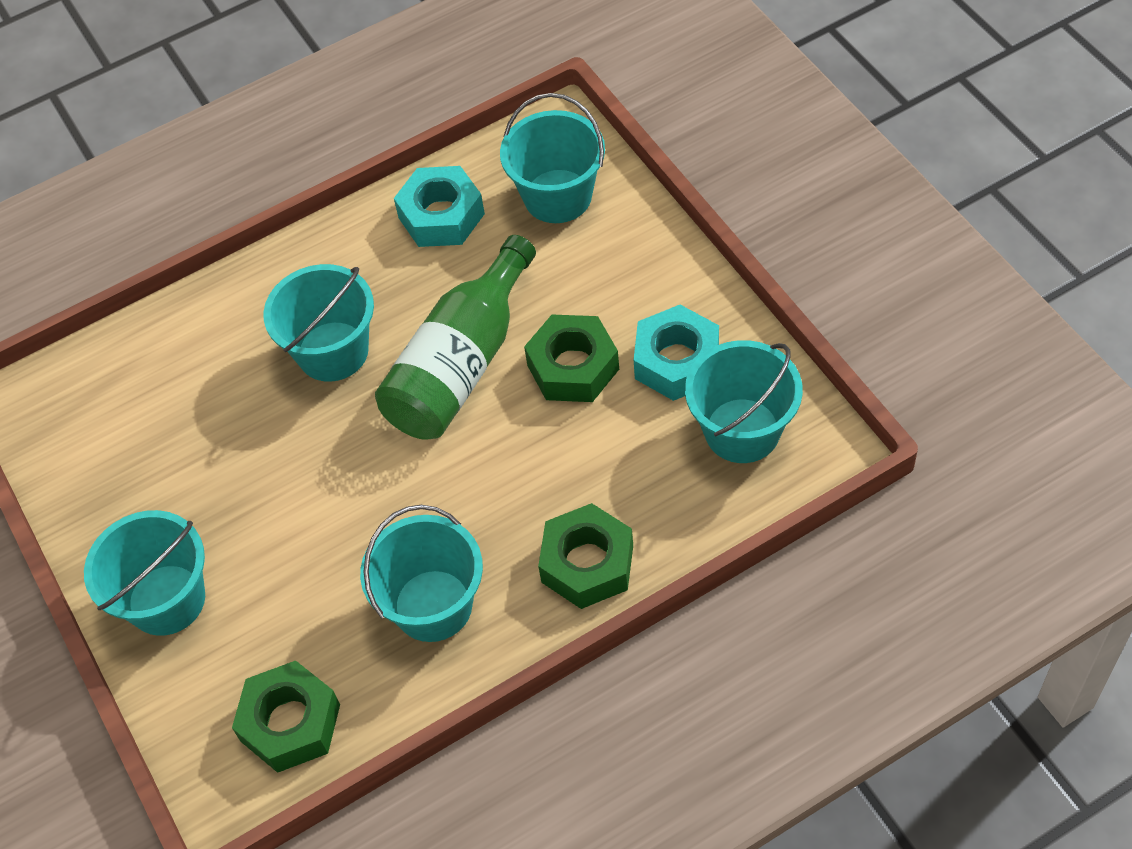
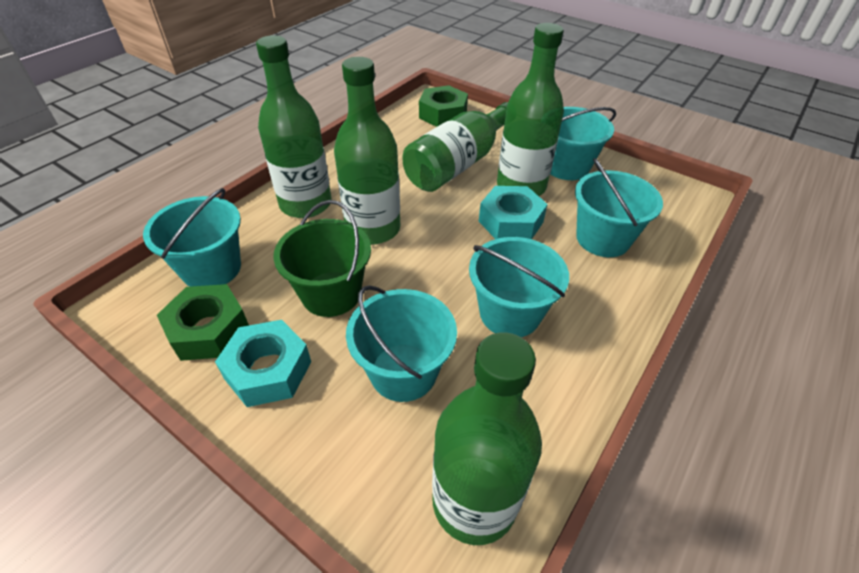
green bottle: [375,235,536,440] = 1 -> [256,35,331,218] [334,57,400,245] [403,102,508,192] [432,332,542,545] [497,23,564,196] = 5
green bucket: none = 0 -> [273,200,371,317] = 1
green nut: [232,660,340,773] [524,315,619,402] [538,503,633,609] = 3 -> [157,284,249,361] [419,85,468,127] = 2

